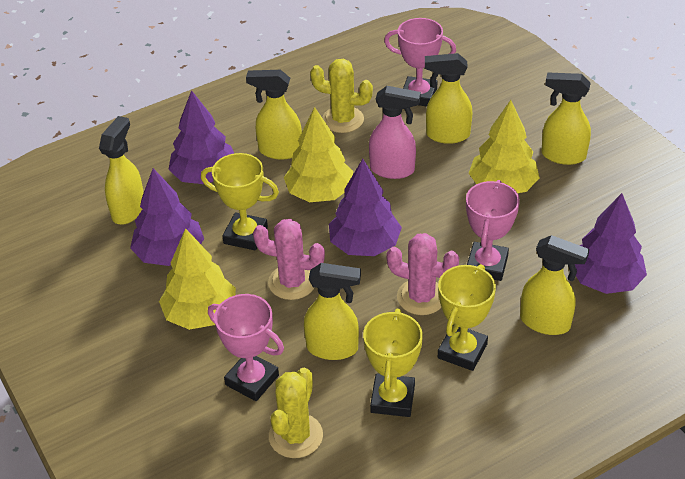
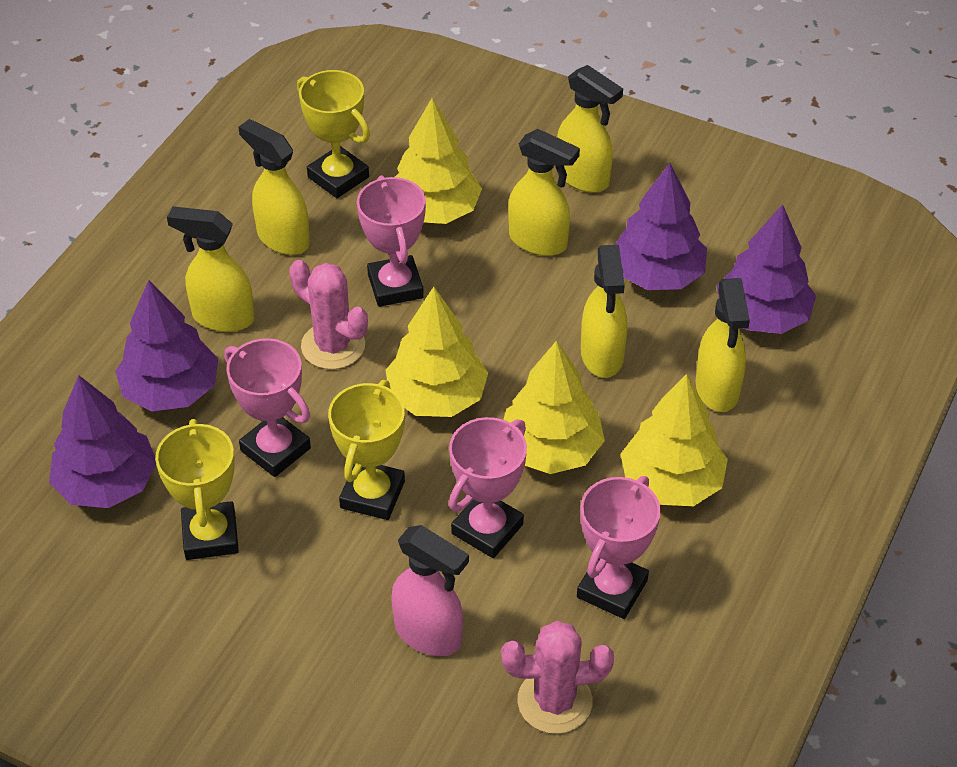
pink trophy: [208,294,284,401] [384,18,456,106] [466,180,520,281] = 3 -> [224,338,311,477] [357,175,426,307] [449,417,527,558] [577,476,661,619] = 4
yellow cactus: [269,368,323,458] [310,59,373,133] = 2 -> none = 0
yellow tree: [159,228,236,330] [284,107,353,202] [469,100,540,193] = 3 -> [386,287,488,417] [395,98,482,224] [503,340,605,474] [621,374,728,506] = 4

